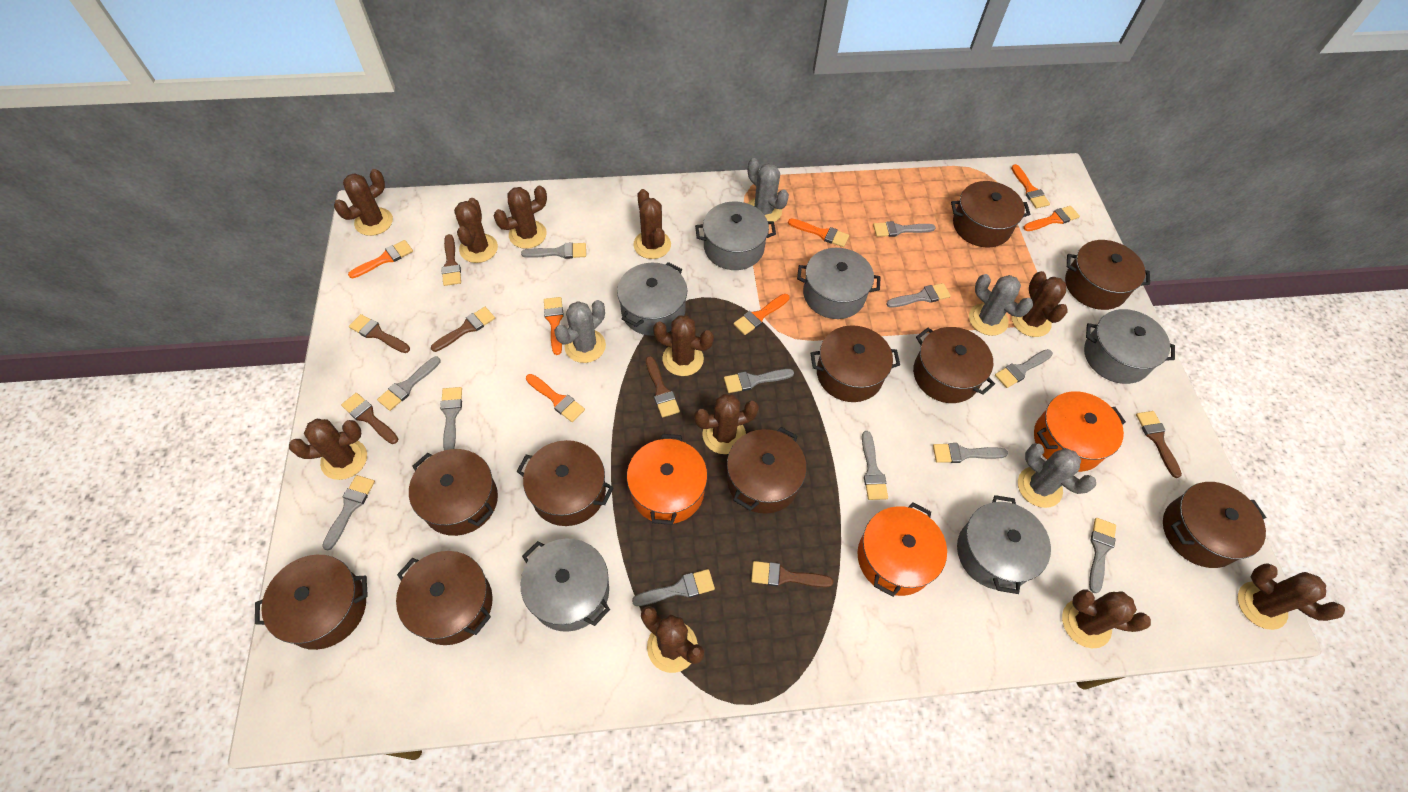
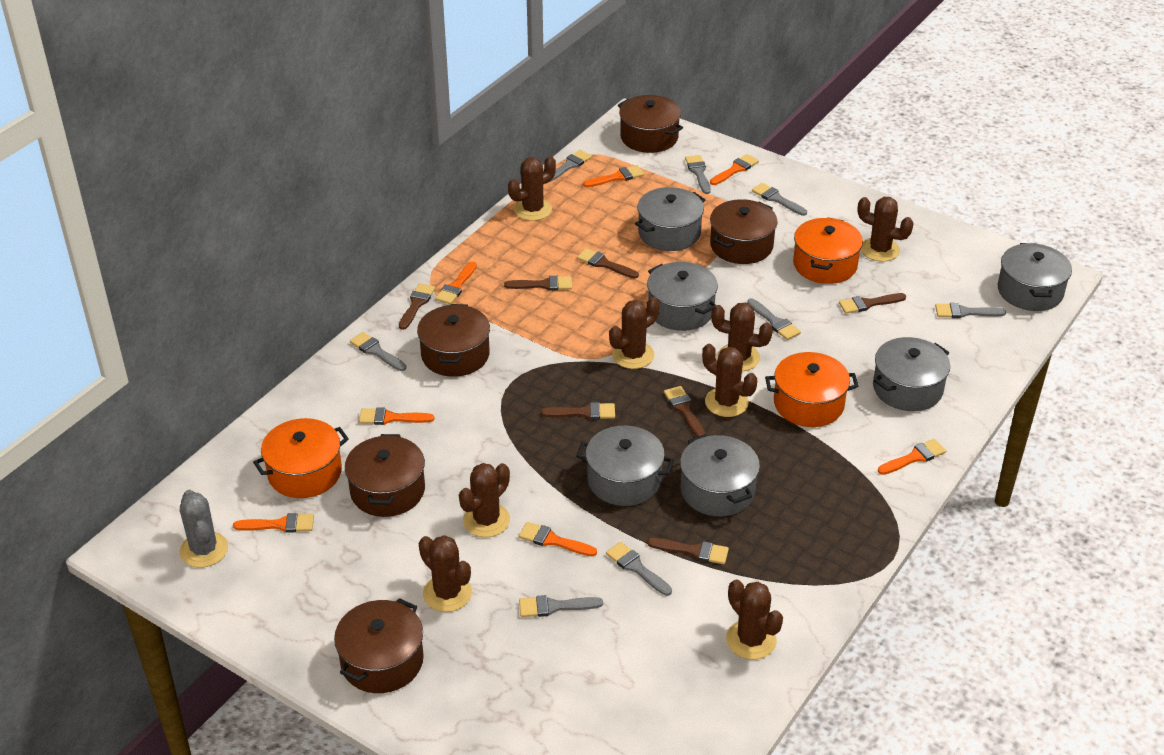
brown cactus: [289,419,367,480] [334,169,393,236] [454,198,498,263] [494,186,547,249] [633,189,671,259] [641,606,704,673] [653,315,714,376] [694,394,759,454] [1012,271,1068,337] [1062,590,1151,648] [1238,563,1345,630] = 11 -> [419,535,472,612] [459,463,510,537] [508,156,556,221] [609,297,659,369] [702,344,757,417] [711,303,773,371] [726,580,783,660] [858,197,914,262] = 8
brown pot: [255,555,368,650] [396,551,493,645] [409,449,498,536] [516,440,614,526] [727,427,807,514] [811,325,900,402] [913,327,995,403] [951,181,1030,248] [1065,240,1150,310] [1163,482,1266,568] = 10 -> [334,598,424,693] [345,434,425,517] [417,304,490,377] [618,95,683,153] [710,199,778,264] = 5
grey brush: [322,475,375,550] [377,357,441,411] [440,387,462,450] [521,242,586,259] [632,569,715,606] [724,369,794,393] [862,431,888,500] [873,221,936,237] [886,283,951,308] [933,443,1008,463] [995,349,1053,388] [1089,518,1116,593] = 12 -> [350,332,406,371] [519,595,603,617] [547,150,592,183] [606,542,672,596] [685,155,711,194] [747,298,801,340] [752,183,807,216] [935,303,1006,318] = 8
grey cactus: [554,300,606,363] [748,158,789,222] [969,274,1033,336] [1018,443,1096,508] = 4 -> [180,490,228,567] = 1

